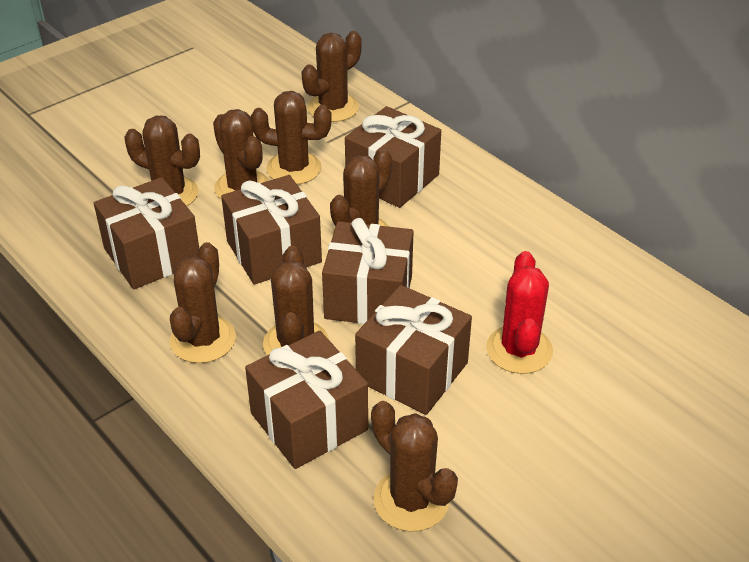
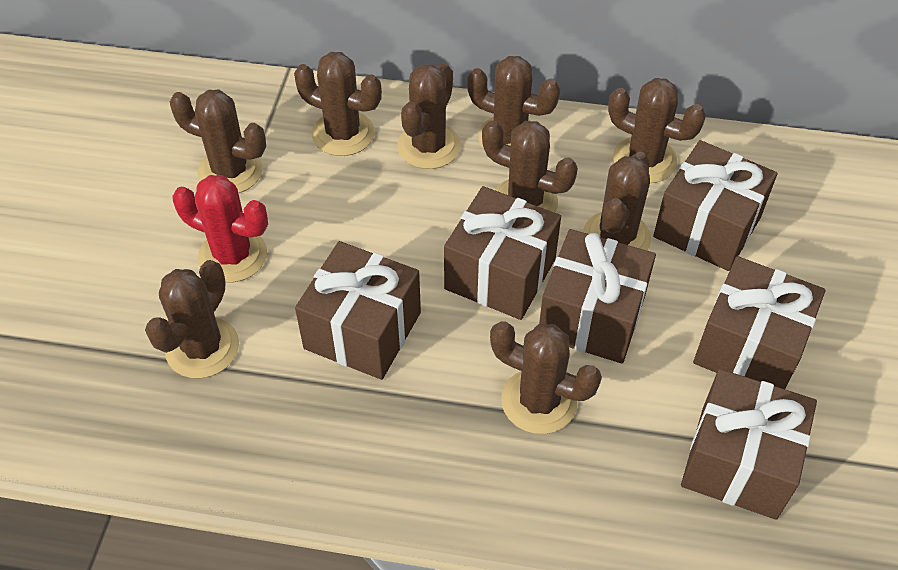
brown cactus: [124,116,200,206] [170,242,236,363] [213,109,270,200] [251,91,332,185] [263,246,329,355] [301,31,362,122] [330,148,392,234] [371,401,458,532] = 8 -> [145,260,239,378] [170,90,266,193] [294,52,382,156] [397,63,461,169] [467,56,560,149] [482,120,578,213] [490,321,602,434] [583,152,651,250] [608,78,706,183] = 9

